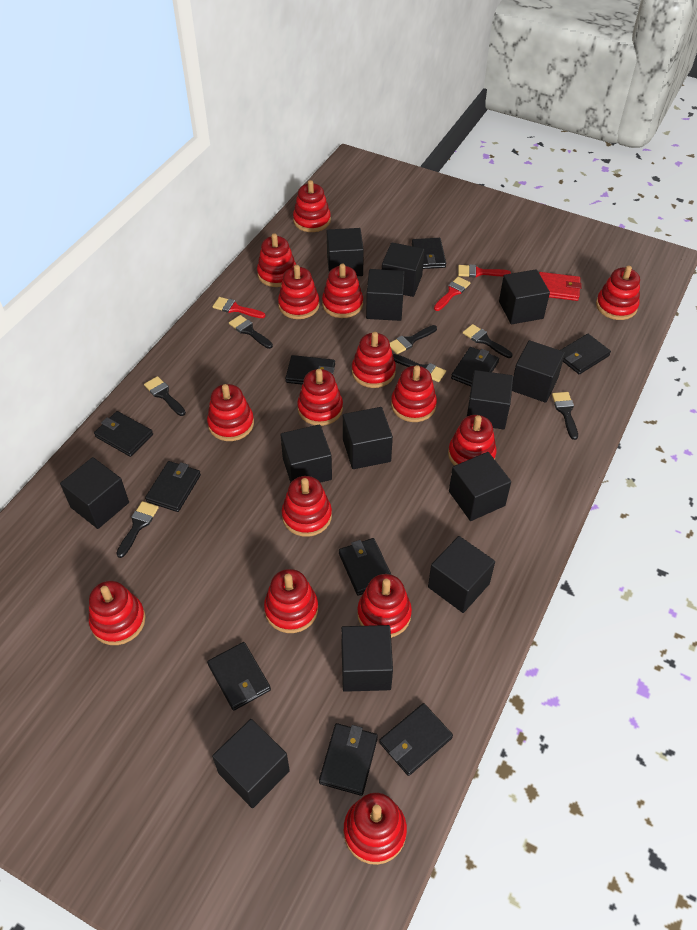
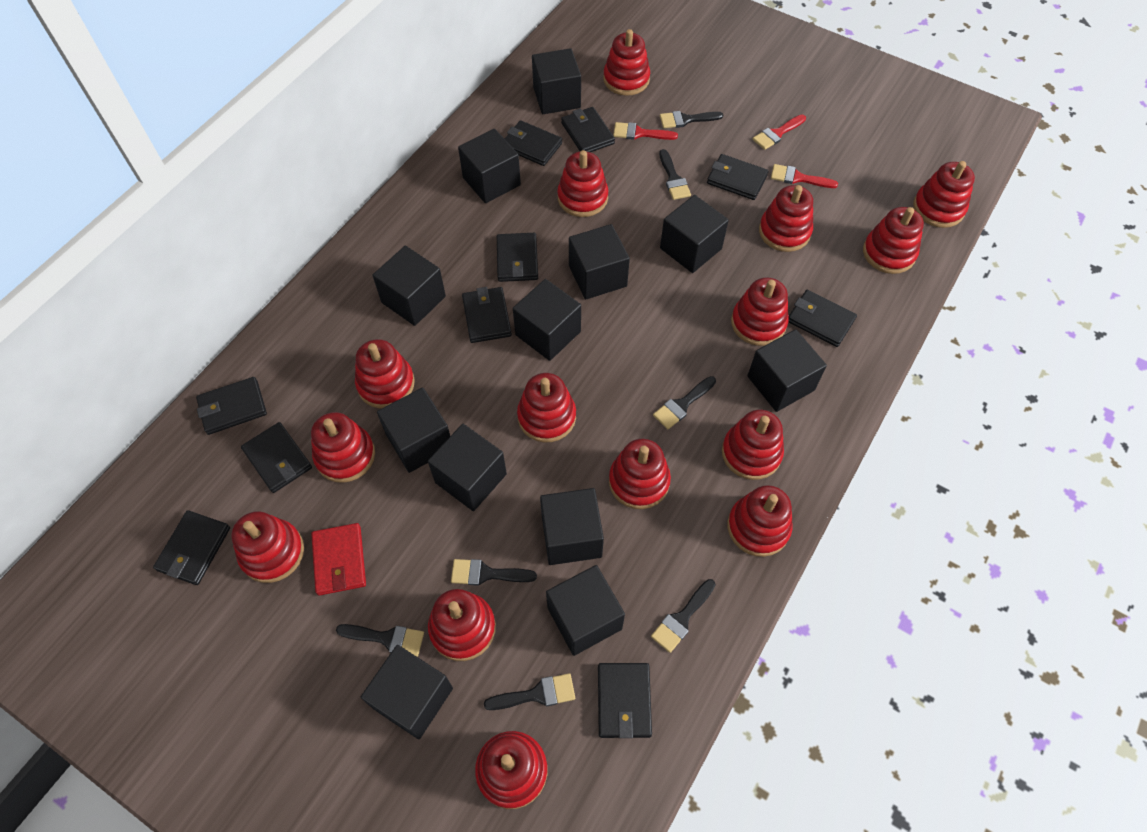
black cube: [60,457,129,529] [212,719,290,808] [280,424,332,483] [327,228,364,276] [341,625,393,692] [343,407,393,469] [366,269,405,321] [382,242,424,297] [428,536,495,613] [449,452,511,521] [467,370,513,430] [499,269,550,324] [512,340,565,403] = 13 -> [361,645,453,739] [373,246,446,326] [377,388,450,473] [428,424,507,511] [458,129,521,203] [513,279,581,361] [532,48,581,114] [540,488,604,565] [546,565,625,656] [569,224,630,299] [660,195,729,273] [747,329,827,412] = 12

